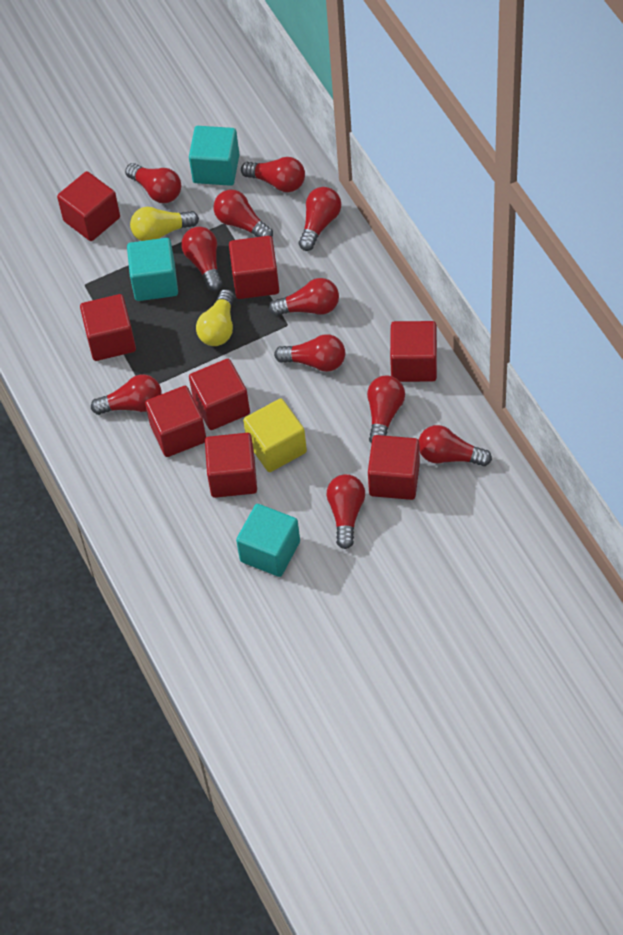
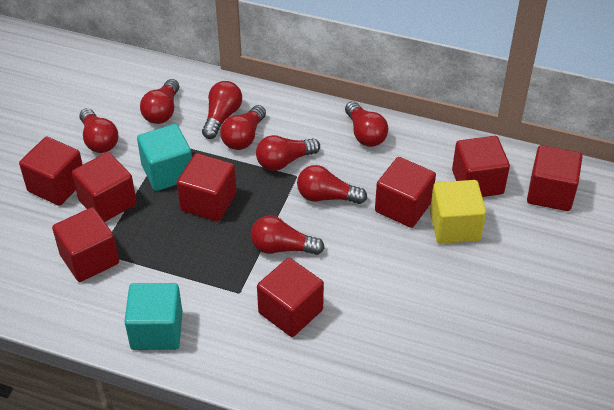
red light bulb: [91,374,162,415] [125,163,181,203] [181,227,222,291] [214,190,273,237] [241,157,305,192] [269,278,339,316] [274,334,345,372] [299,187,341,251] [326,474,365,549] [367,376,405,444] [419,425,492,466] = 11 -> [79,108,118,153] [140,79,179,124] [202,81,242,139] [220,105,266,150] [251,216,325,255] [256,135,320,171] [297,165,367,204] [345,101,388,147] = 8
turquoise cube: [127,238,178,301] [189,126,240,186] [236,504,300,577] = 3 -> [124,283,183,350] [137,124,192,191] = 2
yellow light bulb: [130,207,199,241] [196,289,235,346] = 2 -> none = 0

